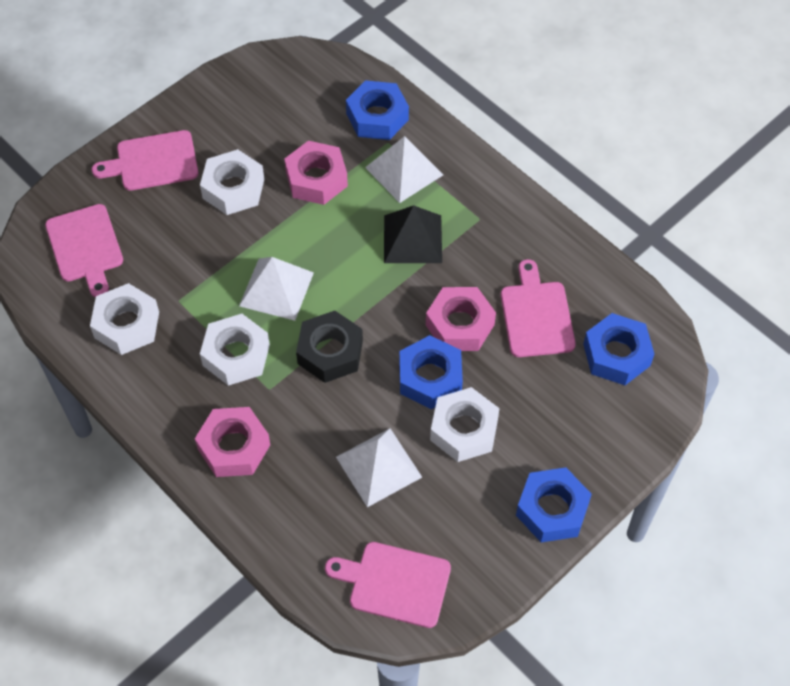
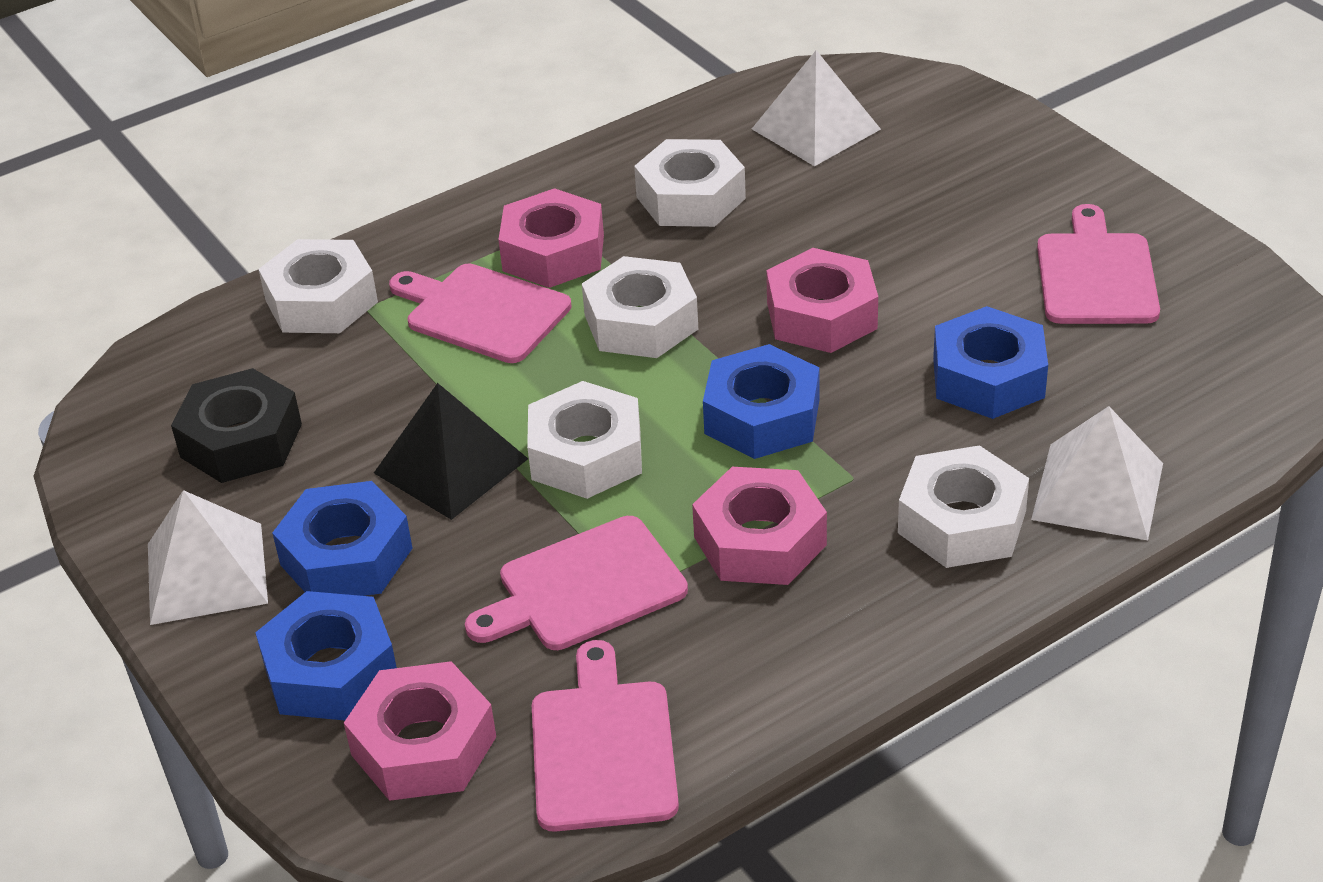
pink nut: [195,407,270,477] [284,141,348,205] [426,287,496,351] = 3 -> [344,661,496,801] [498,188,604,288] [692,467,827,585] [766,248,878,353] = 4
white nut: [90,283,159,355] [200,149,264,215] [200,314,270,386] [430,387,500,462] = 4 -> [258,239,378,333] [527,381,642,499] [582,256,698,358] [634,139,746,227] [898,445,1029,568] = 5

